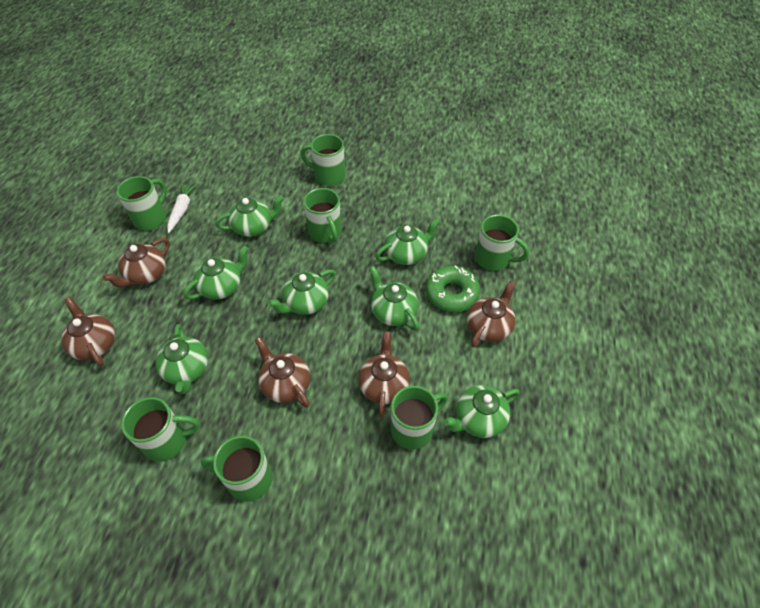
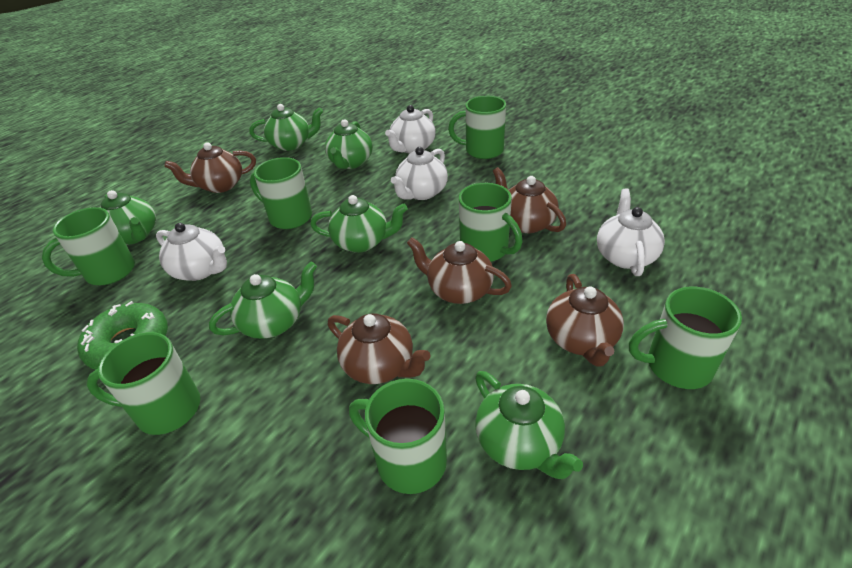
green teapot: [155,324,208,394] [184,246,249,300] [215,195,284,237] [268,269,336,315] [369,266,419,331] [375,218,440,265] [443,385,520,438] = 7 -> [100,190,156,245] [209,262,317,339] [249,104,323,151] [310,195,408,253] [325,119,373,169] [475,371,583,479] = 6
white carrot: [167,182,198,233] = 1 -> none = 0
white teapot: none = 0 -> [156,223,227,281] [385,105,435,154] [391,147,448,200] [597,188,665,276] = 4

